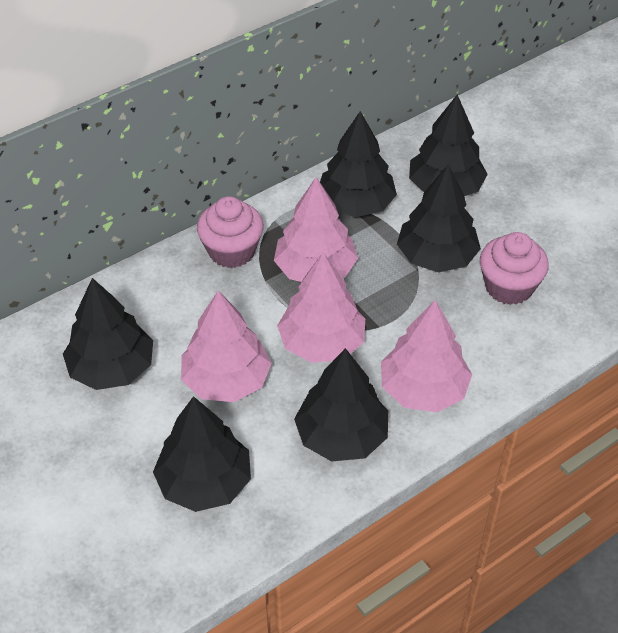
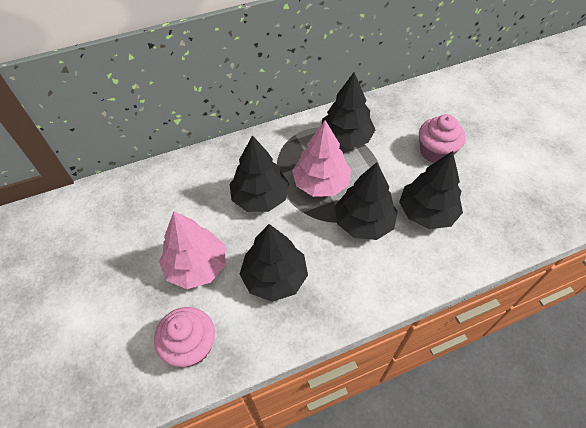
black tree: [63,278,153,390] [153,396,251,512] [294,348,388,462] [320,111,397,217] [397,164,481,272] [409,94,488,196] = 6 -> [230,135,289,212] [240,224,308,302] [322,72,375,148] [335,162,398,240] [399,151,463,229] = 5
pink tree: [181,291,272,402] [274,177,358,282] [277,252,365,363] [381,300,472,412] = 4 -> [159,212,226,289] [292,120,351,197] = 2

